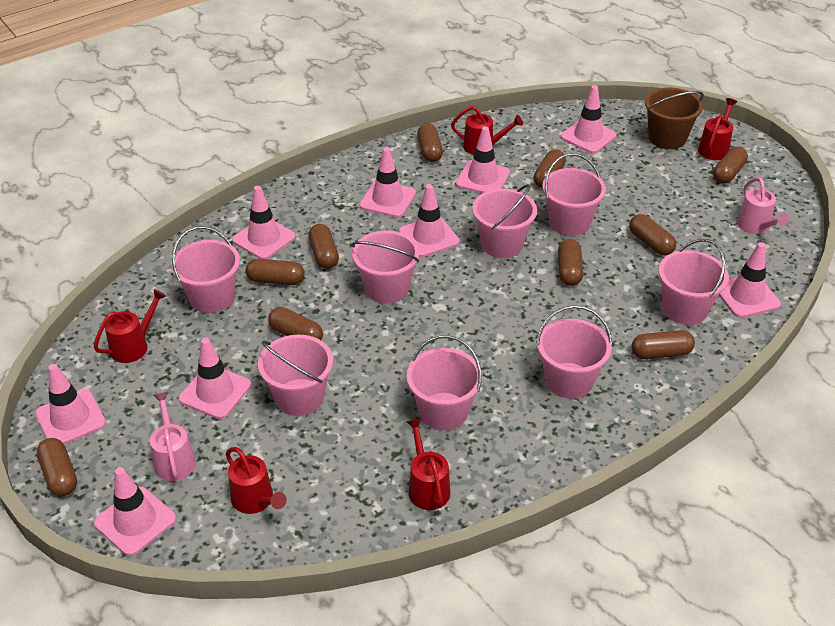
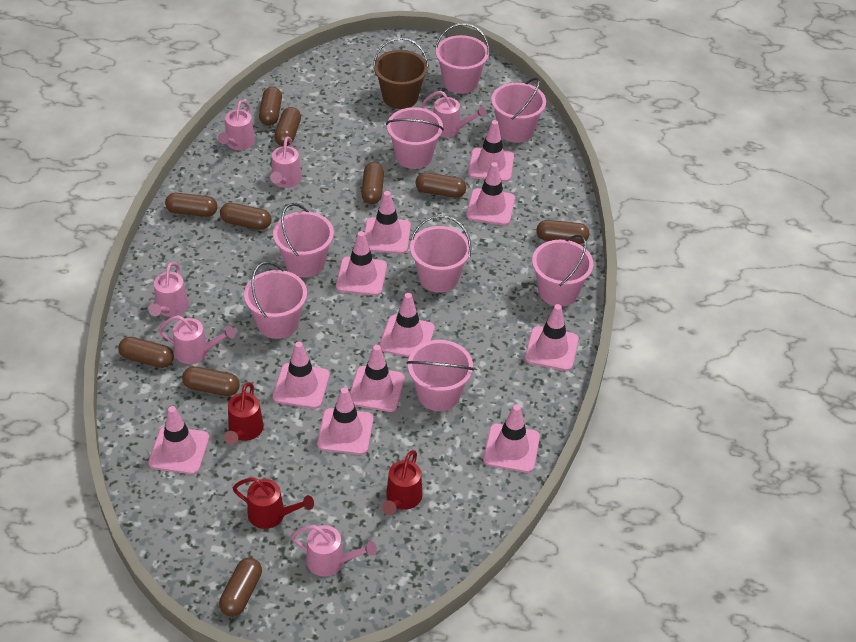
pink traffic cone: [35,364,106,444] [94,467,176,556] [179,337,251,419] [232,186,296,259] [359,147,416,218] [399,184,459,257] [456,126,510,193] [560,85,617,153] [719,242,781,318] = 9 -> [148,406,210,474] [273,341,330,409] [317,387,373,455] [336,231,387,296] [350,345,405,412] [364,191,411,254] [379,293,435,357] [466,162,515,225] [468,120,514,182] [483,404,540,473] [525,304,579,371] = 11
pink watering can: [150,392,196,481] [737,177,789,234] = 2 -> [148,262,189,317] [158,315,235,364] [218,100,255,150] [270,137,302,188] [291,525,377,576] [422,91,486,137] = 6
red watering can: [94,289,166,363] [226,447,287,514] [407,418,450,510] [451,106,523,155] [698,98,737,160] = 5 -> [224,382,264,445] [233,477,314,529] [382,450,422,515] = 3

